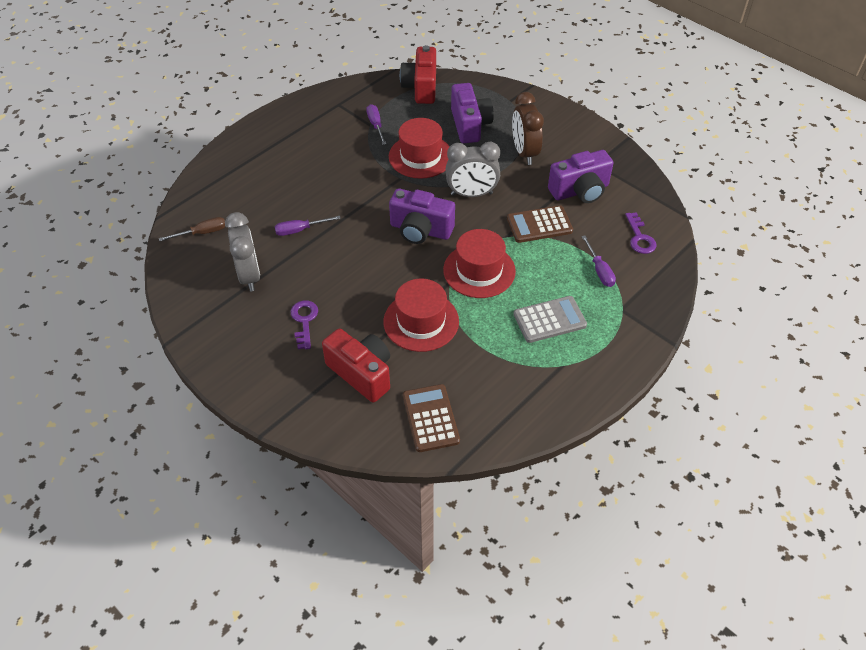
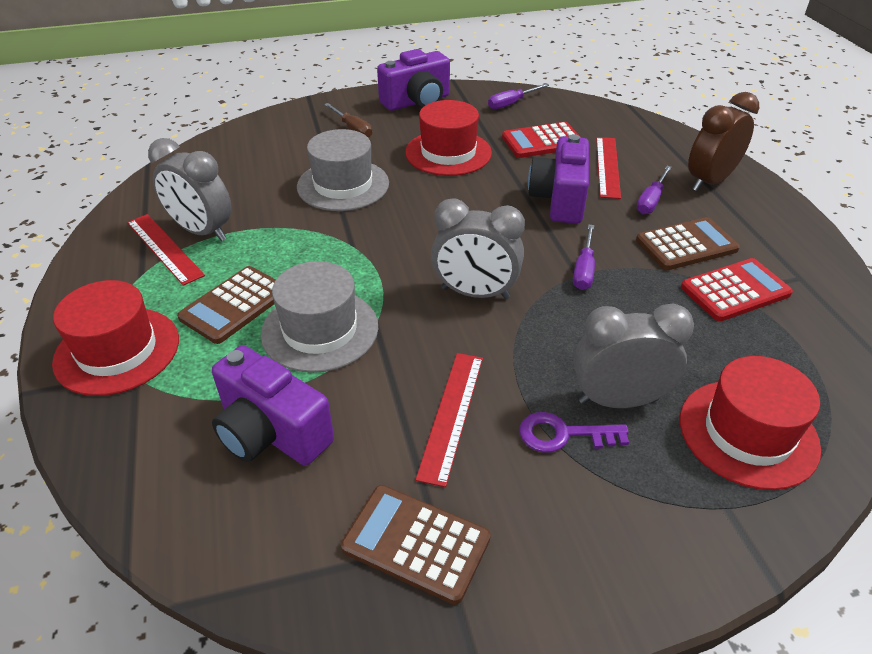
brown calculator: [403,384,460,452] [507,205,573,243] = 2 -> [177,266,276,344] [341,485,491,605] [636,217,740,270] = 3
grey calculator: [513,296,587,343] = 1 -> none = 0
grey clock: [225,212,260,291] [446,142,500,197] = 2 -> [148,138,232,241] [431,198,525,299] [574,303,694,408] = 3
grey hat: none = 0 -> [261,261,378,373] [297,129,389,211] = 2
purple key: [291,300,318,349] [625,212,657,254] = 2 -> [519,412,629,453] = 1
red calculator: none = 0 -> [502,122,581,158] [681,258,793,322] = 2
red camera: [322,328,390,403] [400,45,436,104] = 2 -> none = 0
red ruler: none = 0 -> [127,214,205,286] [415,353,483,487] [596,137,621,199] = 3

